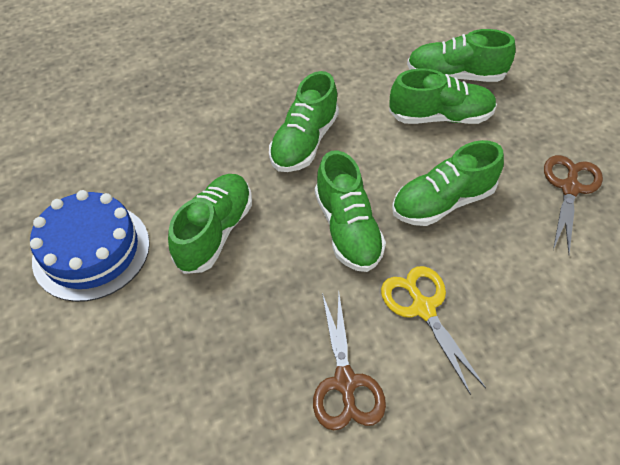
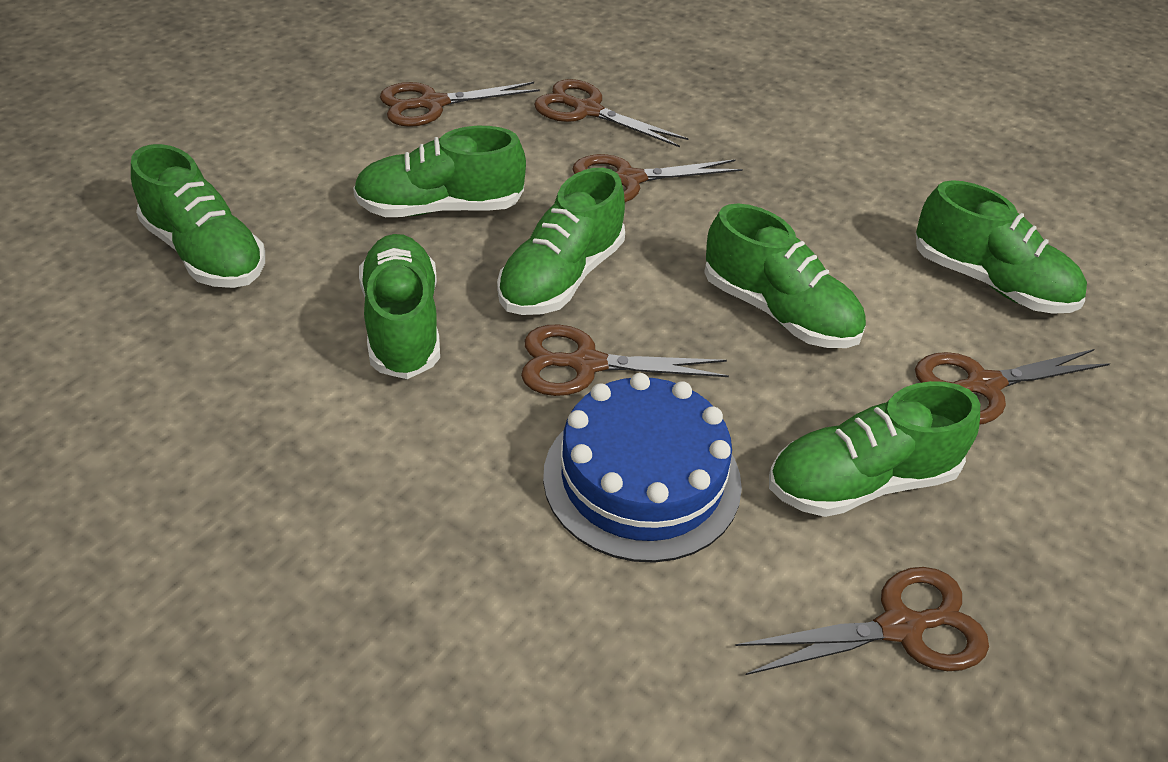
brown scissors: [313,293,386,430] [544,155,603,254] = 2 -> [380,82,540,127] [521,324,729,396] [534,79,689,147] [572,154,743,202] [735,567,989,675] [915,349,1110,425] = 6
green shoe: [168,174,252,274] [269,71,339,172] [315,150,386,272] [389,68,497,124] [392,140,504,226] [407,29,516,82] = 6 -> [131,144,265,288] [353,126,526,217] [359,234,440,379] [497,168,625,315] [704,203,866,348] [769,381,980,517] [916,180,1087,314] = 7
yellow scissors: [381,266,486,395] = 1 -> none = 0

